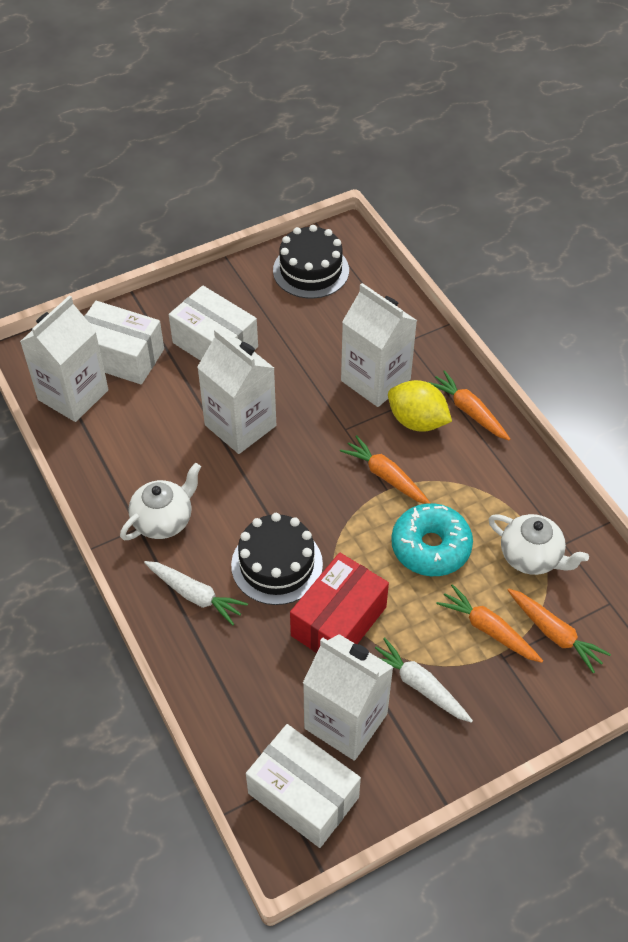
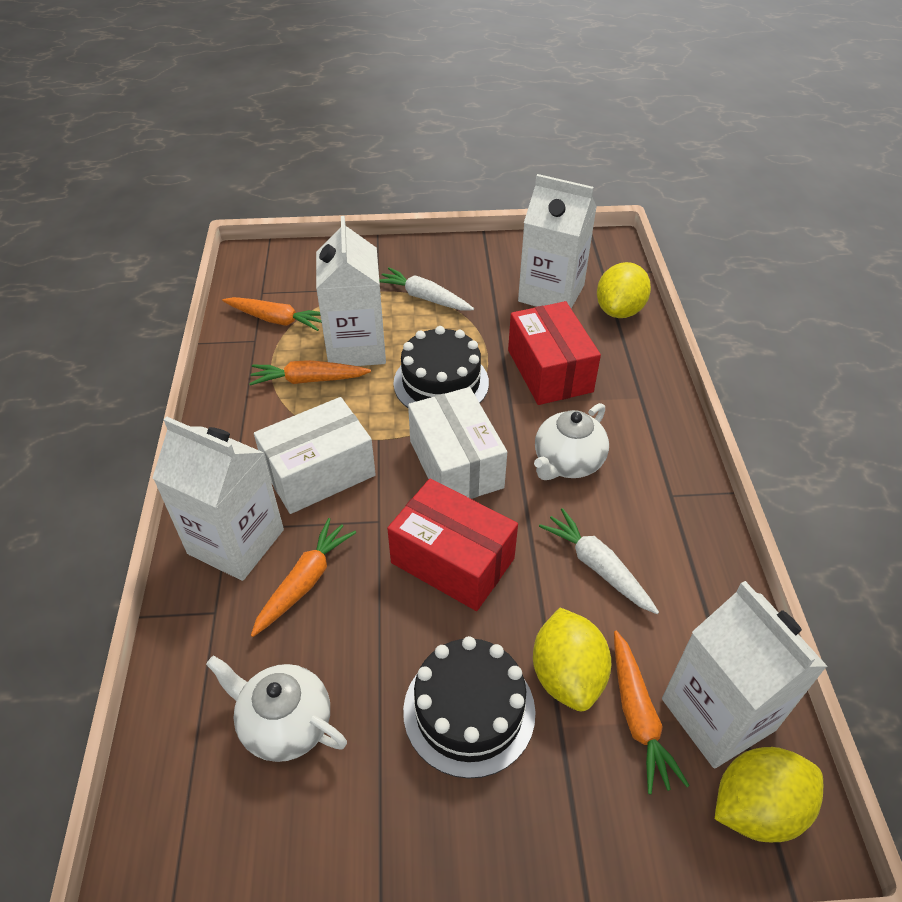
red box: [290,552,389,653] = 1 -> [387,478,518,611] [508,301,601,405] = 2
turquoise donut: [391,503,473,576] = 1 -> none = 0
white box: [84,301,164,385] [169,285,258,361] [246,724,361,848] = 3 -> [254,397,376,514] [408,387,507,499] = 2
yellow lemon: [388,380,452,432] = 1 -> [533,608,611,711] [597,262,651,318] [715,747,823,842] = 3

